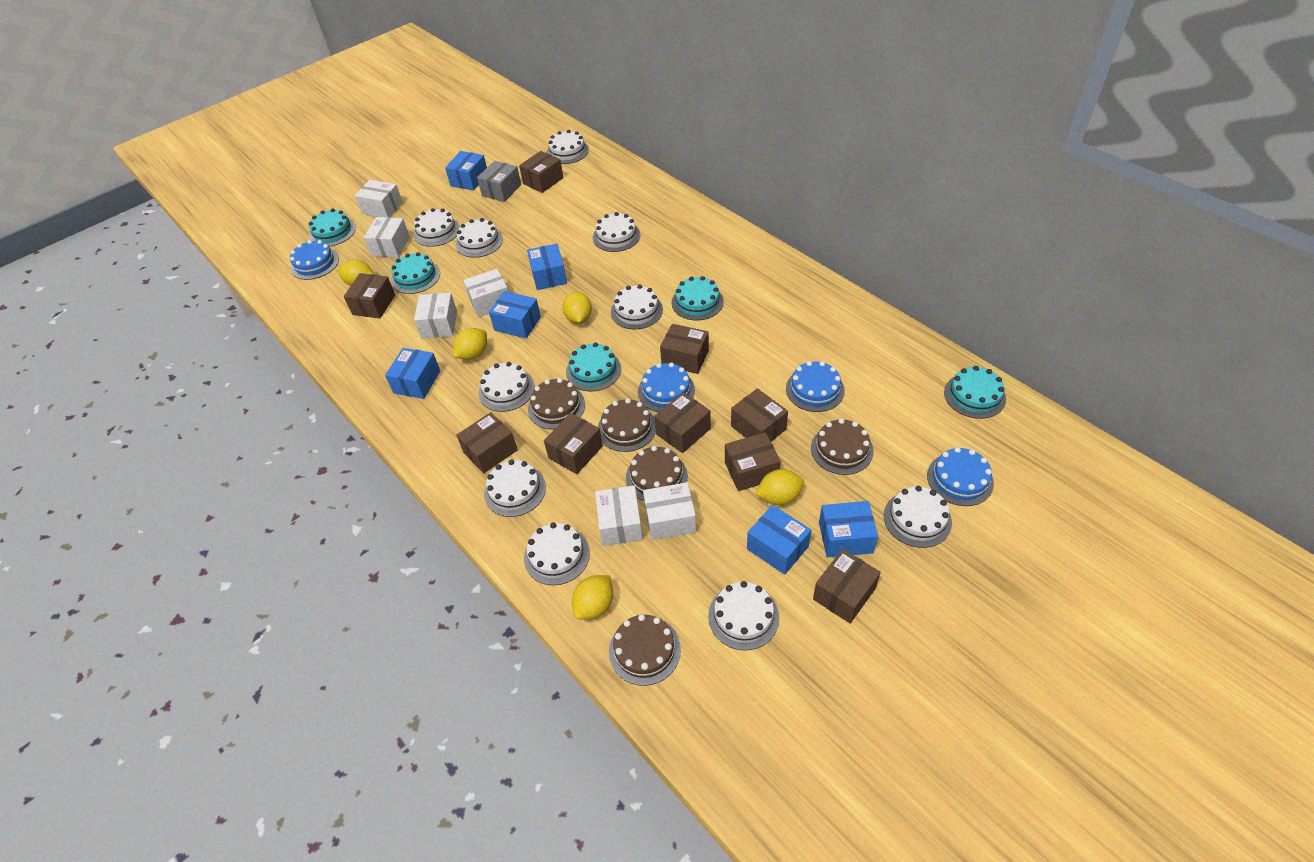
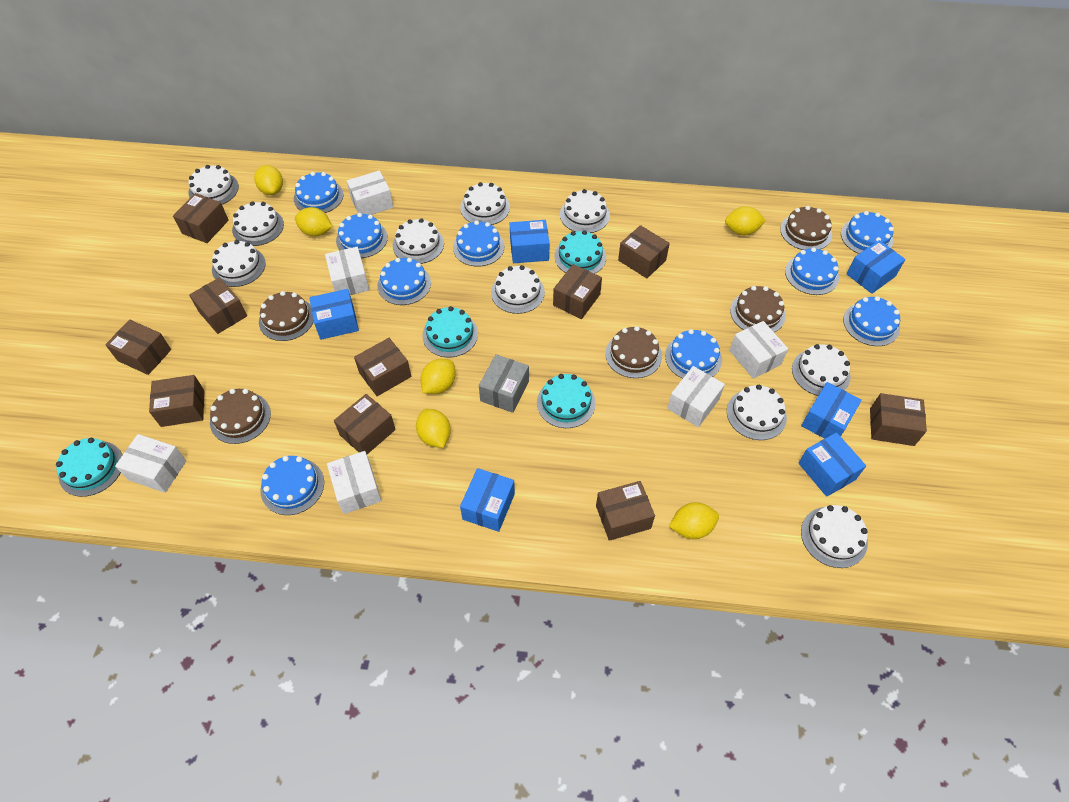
blue cake: [290,240,339,280] [638,362,695,412] [786,361,845,412] [927,447,994,506] = 4 -> [260,456,324,515] [294,172,344,213] [336,213,388,258] [378,258,431,305] [453,221,504,267] [665,329,722,379] [785,247,839,295] [841,211,894,254] [843,296,900,346] = 9
brown box: [344,273,395,319] [456,412,518,473] [519,151,563,193] [544,413,603,474] [654,392,711,453] [660,324,709,374] [725,432,781,491] [731,388,788,441] [813,549,881,623] = 9 -> [105,320,171,375] [149,375,205,427] [173,193,229,243] [189,278,247,334] [334,394,396,454] [354,338,411,396] [553,264,602,319] [596,481,655,541] [618,225,670,278] [870,393,927,446] = 10
turquoise cake: [309,209,356,247] [391,252,440,294] [566,342,621,391] [671,276,724,321] [944,366,1006,419] = 5 -> [56,438,123,497] [422,306,478,357] [537,374,596,428] [554,230,606,274] = 4
yellow lemon: [338,259,374,286] [453,328,487,360] [562,292,592,324] [572,575,613,620] [755,469,804,505] = 5 -> [254,165,283,195] [295,207,332,236] [416,409,451,448] [421,359,456,394] [669,502,719,539] [725,206,766,235] = 6

